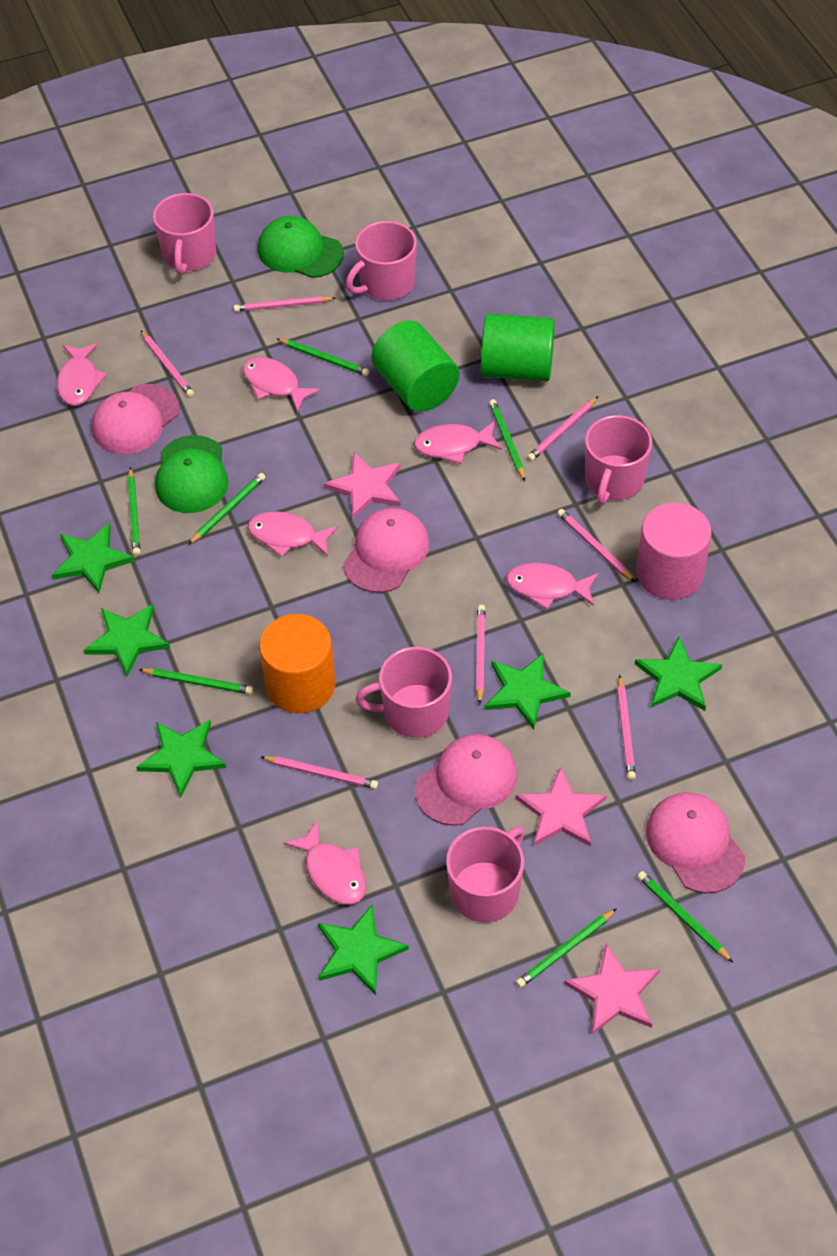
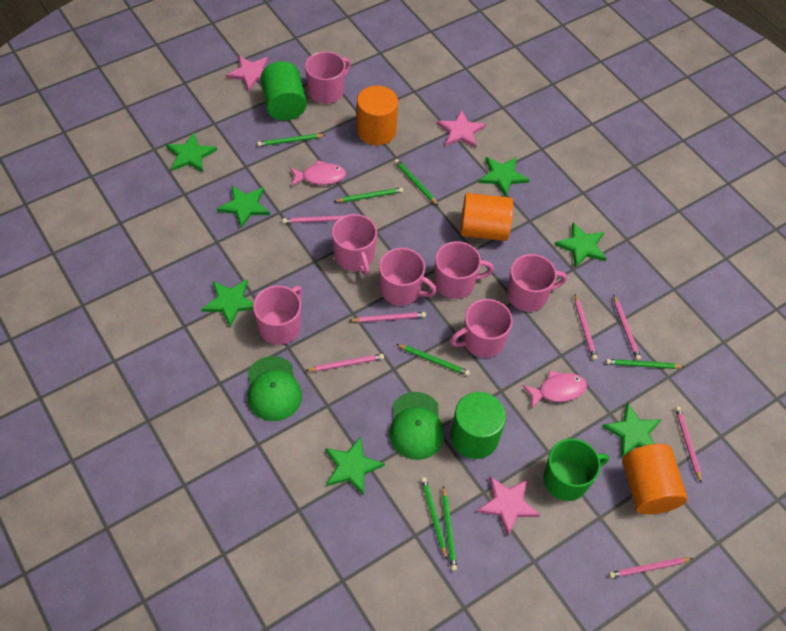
green mug: none = 0 -> [543,439,609,501] = 1
green star: [52,523,135,593] [84,604,170,677] [136,720,226,798] [318,904,409,995] [485,653,571,730] [635,637,722,711] = 6 -> [166,133,217,172] [201,280,253,327] [217,185,270,228] [325,436,385,496] [479,157,530,197] [554,222,607,268] [602,402,661,458] = 7
orange cylinder: [259,614,335,713] = 1 -> [356,86,398,145] [460,193,513,241] [622,444,687,514] = 3
pink cap: [92,384,180,454] [343,508,429,593] [415,734,517,826] [646,792,745,893] = 4 -> none = 0
pink cylinder: [636,503,712,600] = 1 -> none = 0
pink fish: [57,343,107,406] [243,357,321,412] [248,511,338,557] [284,820,366,905] [414,421,502,464] [506,563,599,610] = 6 -> [290,160,346,187] [522,370,587,408] = 2
pink mug: [153,193,216,275] [346,221,417,300] [356,647,452,738] [446,826,524,923] [585,415,652,505] = 5 -> [253,286,302,345] [305,51,351,104] [332,214,377,275] [379,248,437,306] [434,241,494,299] [450,299,513,358] [507,254,567,312] = 7

